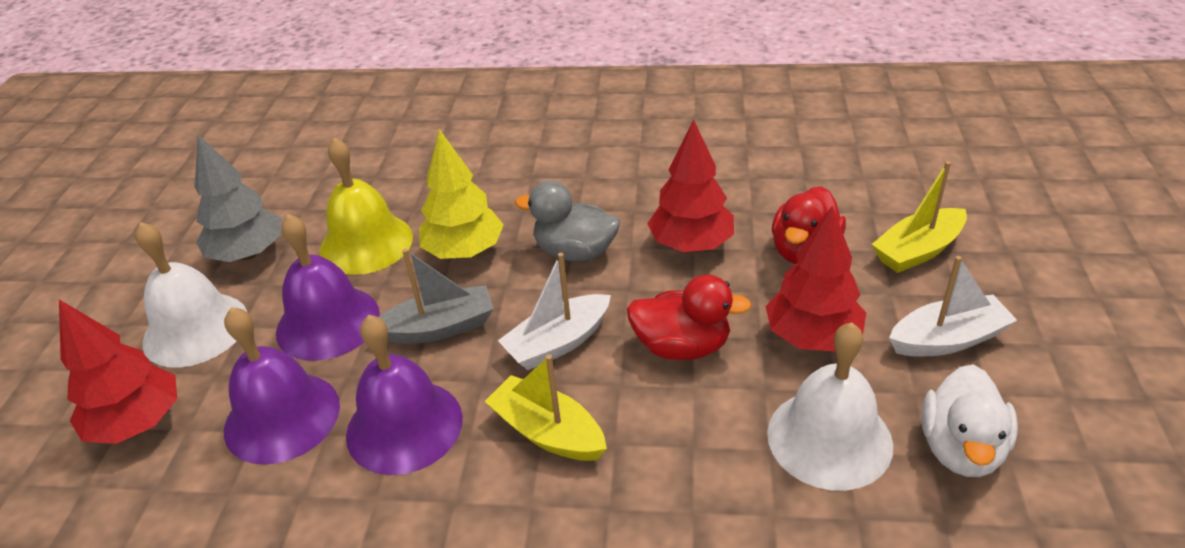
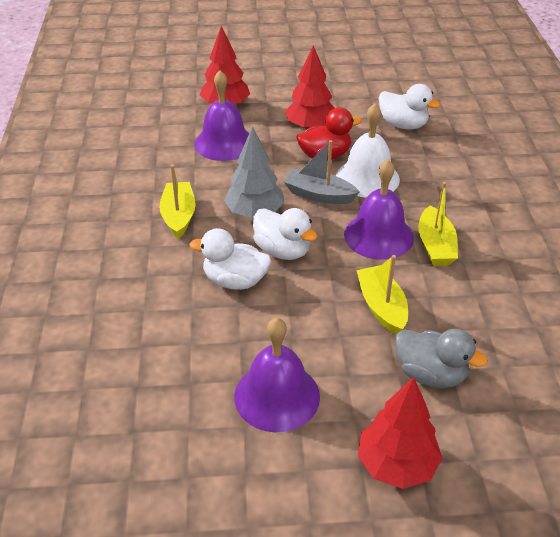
red duck: [627,275,752,360] [772,186,846,264] = 2 -> [297,107,362,161] = 1
white bell: [135,222,247,368] [767,322,893,491] = 2 -> [336,103,400,198] = 1
white boat: [498,253,611,370] [889,256,1017,356] = 2 -> none = 0
white duck: [921,365,1018,477] = 1 -> [189,228,271,290] [253,208,318,260] [379,84,440,129] = 3
yellow bell: [319,138,413,275] = 1 -> none = 0
yellow boat: [484,354,607,461] [872,161,967,273] = 2 -> [159,164,196,239] [356,255,408,335] [418,182,458,266] = 3
yellow tree: [419,129,504,259] = 1 -> none = 0

